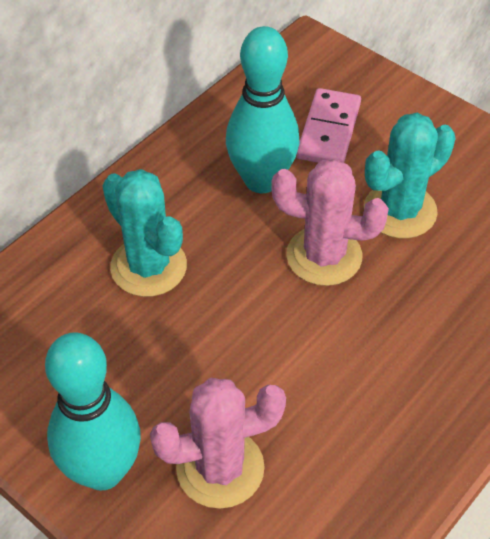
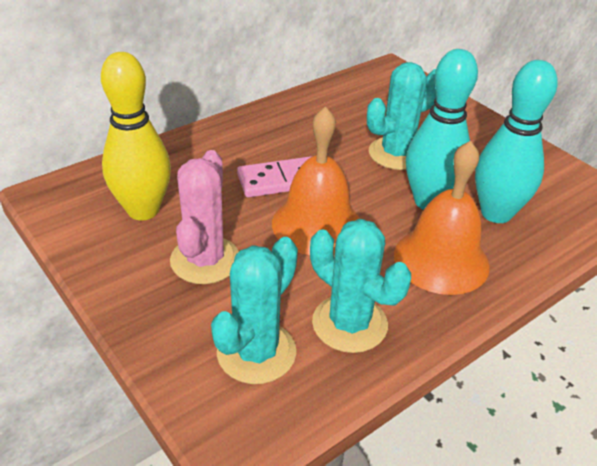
orange bell: none = 0 -> [272,106,360,255] [394,141,490,295] = 2
pink cactus: [150,378,286,509] [271,159,389,286] = 2 -> [170,150,239,284] = 1
turquoise cactus: [102,169,187,297] [364,113,456,238] = 2 -> [211,237,298,384] [310,219,411,353] [367,62,436,170] = 3
yellow bowling pin: none = 0 -> [101,52,171,220] = 1

